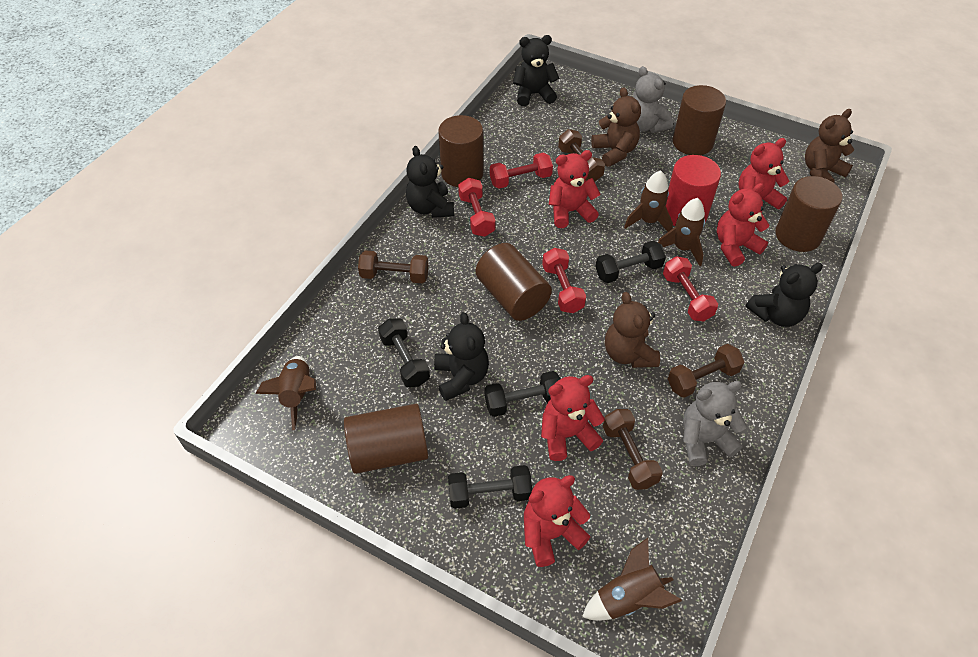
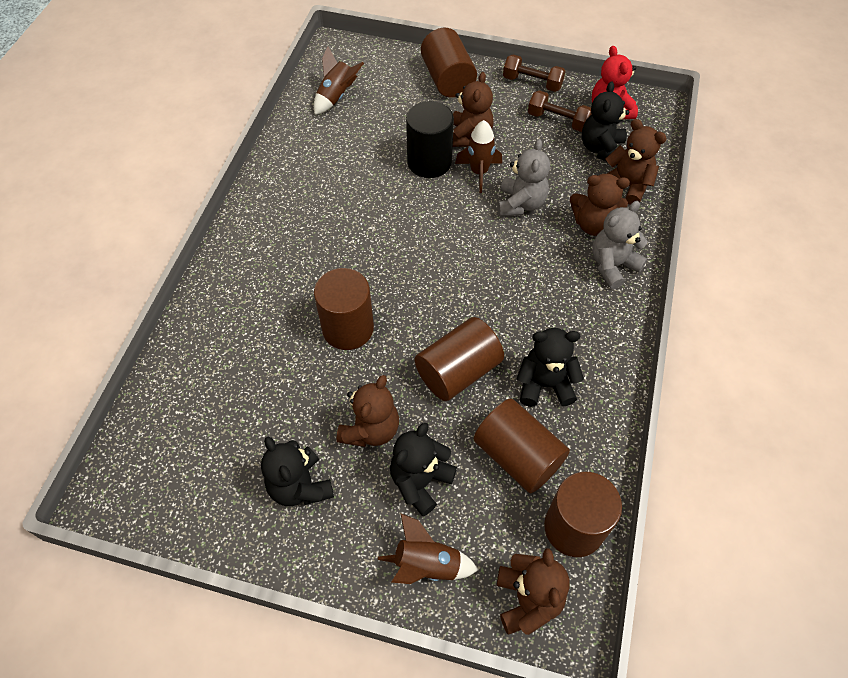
black cylinder: none = 0 -> [406,101,454,178] = 1
black dumbbell: [378,318,430,387] [448,465,532,509] [484,371,561,417] [595,241,666,283] = 4 -> none = 0
brown dumbbell: [358,250,429,283] [558,129,605,182] [603,409,663,490] [668,344,745,398] = 4 -> [503,55,566,92] [528,90,592,132] = 2
brown rocket: [256,356,316,430] [582,538,682,621] [624,170,673,232] [658,198,705,266] = 4 -> [314,46,364,115] [378,514,478,584] [455,120,502,193] = 3
brown teddy bear: [591,87,641,167] [605,292,660,368] [805,109,854,183] = 3 -> [336,375,399,447] [453,72,494,147] [497,548,570,635] [570,174,630,236] [606,119,667,205] = 5
red cylinder: [666,155,721,226] = 1 -> none = 0
red dumbbell: [458,178,495,237] [490,153,553,189] [542,248,586,313] [663,256,718,321] = 4 -> none = 0
red teddy bear: [524,475,591,567] [541,375,605,461] [549,150,601,228] [717,183,770,267] [738,138,790,213] = 5 -> [592,46,638,119] = 1

